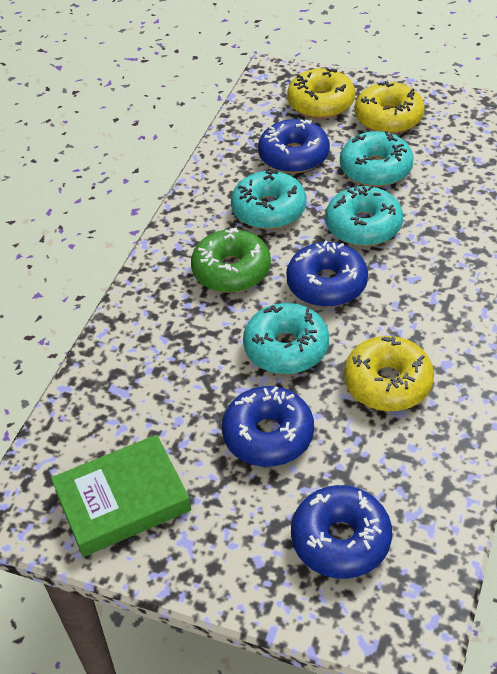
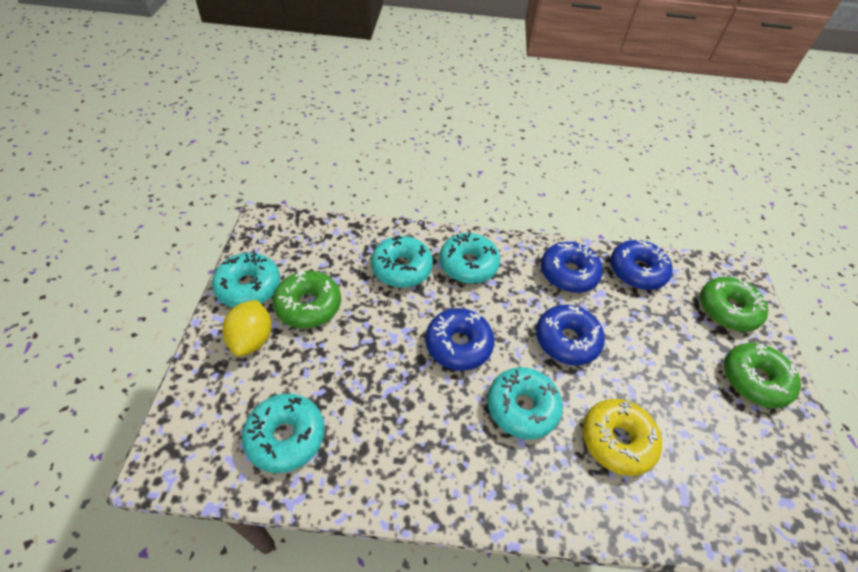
green book: [51,435,191,557] = 1 -> none = 0
green donut: [191,228,271,293] = 1 -> [273,271,341,328] [700,277,768,332] [724,343,801,408] = 3
turquoise donut: [231,170,306,229] [243,303,329,374] [325,185,403,246] [340,131,414,187] = 4 -> [212,253,280,307] [242,394,325,473] [371,235,433,288] [439,232,500,284] [487,367,563,439] = 5
yellow donut: [287,68,355,119] [344,336,434,411] [355,81,425,134] = 3 -> [583,399,662,476] = 1
yellow lemon: none = 0 -> [222,300,272,356] = 1

